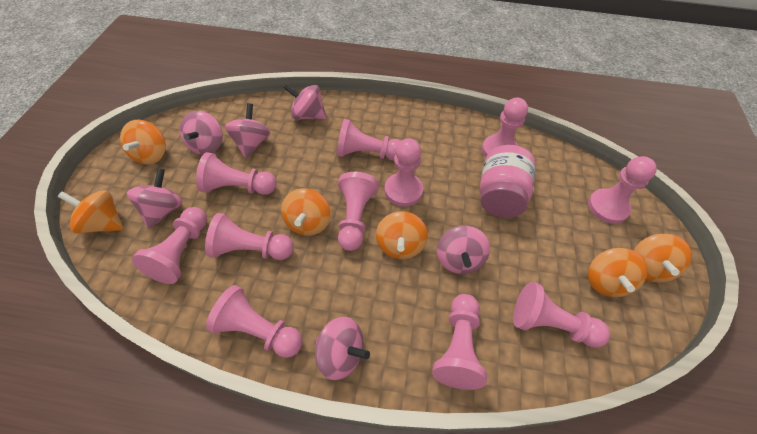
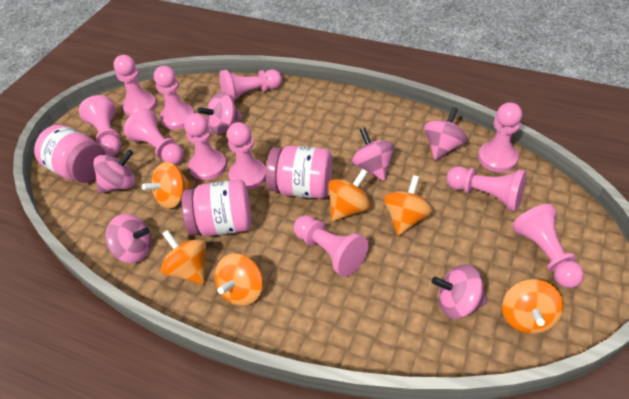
pink jar: [480,145,536,218] = 1 -> [34,125,106,183] [182,179,252,236] [266,146,332,199] = 3

